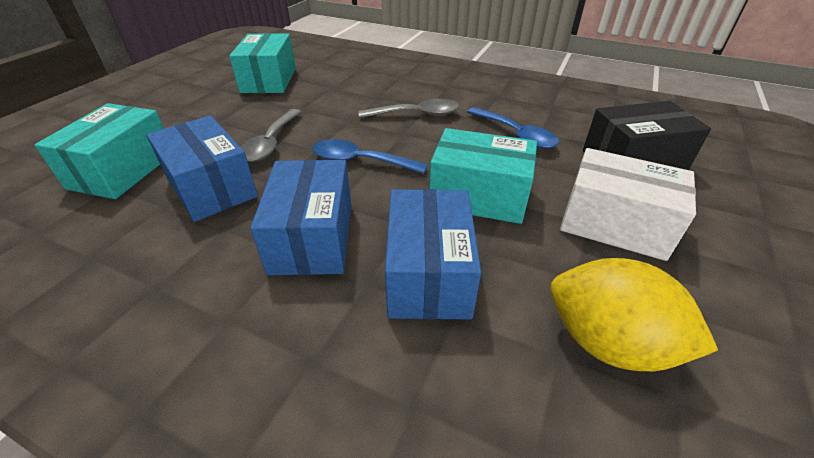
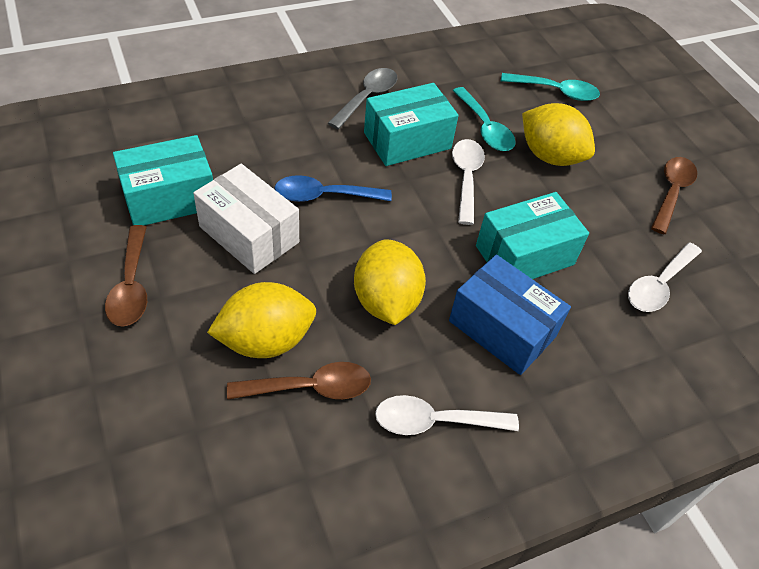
black box: [583,101,711,170] = 1 -> none = 0
blue box: [147,116,258,222] [250,160,351,275] [385,189,481,320] = 3 -> [449,255,571,375] = 1
blue spoon: [312,139,428,174] [467,107,559,149] = 2 -> [274,175,392,202] = 1
brown spoon: none = 0 -> [105,225,147,326] [227,362,371,400] [651,157,697,234] = 3
grey spoon: [240,109,301,162] [358,99,459,118] = 2 -> [328,68,397,129] = 1
turquoise spoon: none = 0 -> [453,87,516,151] [501,73,600,101] = 2
white spoon: none = 0 -> [375,395,519,435] [452,139,485,225] [628,243,702,312] = 3
yellow lemon: [551,258,718,371] = 1 -> [207,282,316,358] [354,239,426,325] [522,103,595,166] = 3

